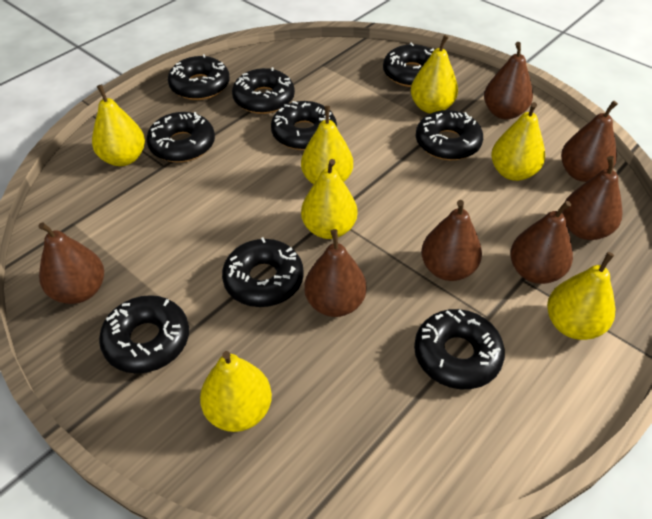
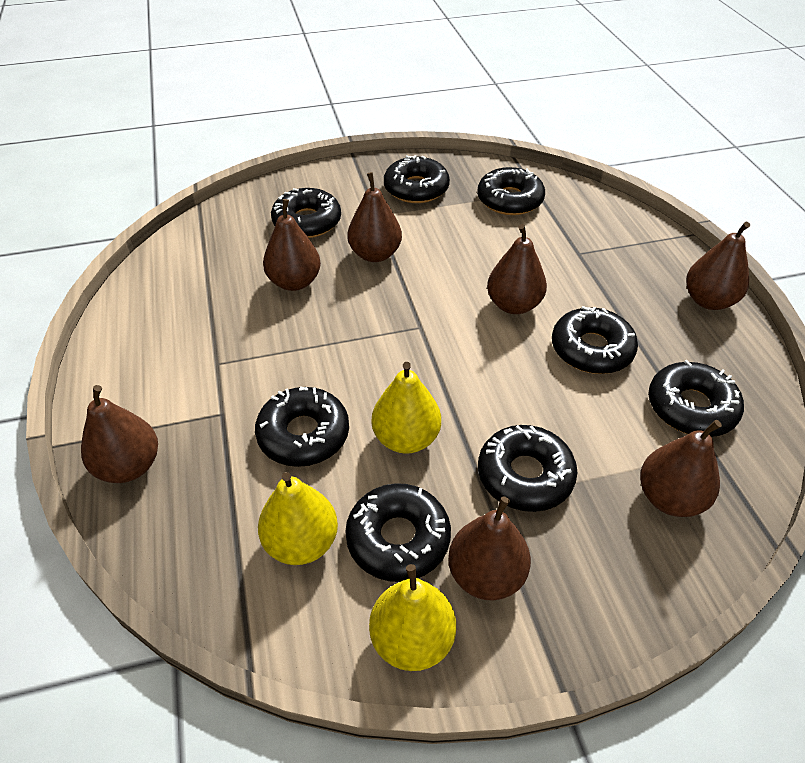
black donut: [99,295,189,373] [146,112,215,162] [168,54,230,100] [222,237,304,307] [232,67,295,114] [271,101,337,150] [383,43,434,87] [414,309,505,389] [416,110,483,160] = 9 -> [255,387,349,467] [271,188,341,238] [345,483,451,582] [384,155,450,203] [477,167,545,215] [478,425,577,512] [552,306,638,374] [648,360,744,437] = 8
yellow pear: [92,84,145,166] [200,351,272,432] [301,106,353,184] [301,159,357,239] [411,35,458,114] [491,102,545,181] [547,252,615,340] = 7 -> [258,472,338,565] [369,564,456,671] [372,362,441,454] = 3

